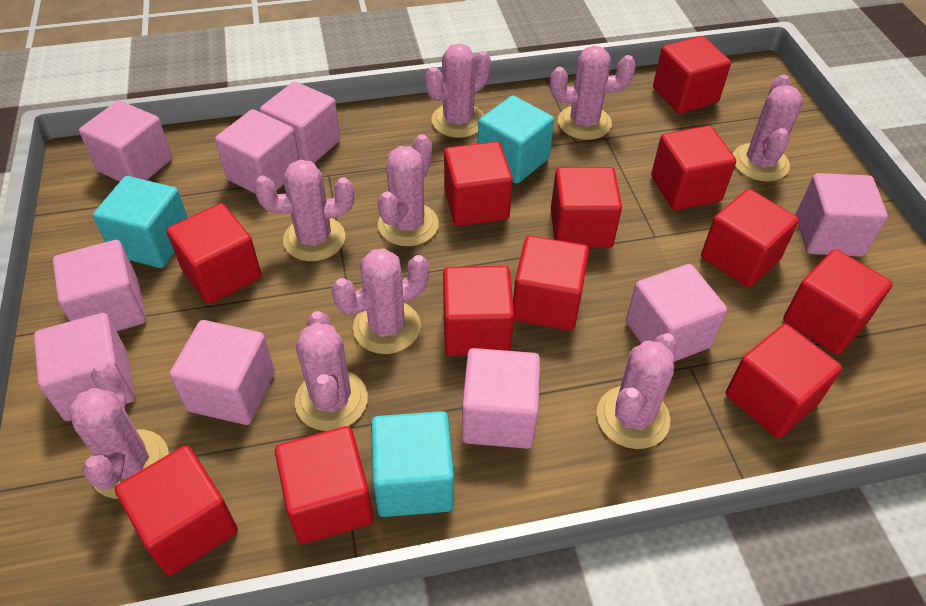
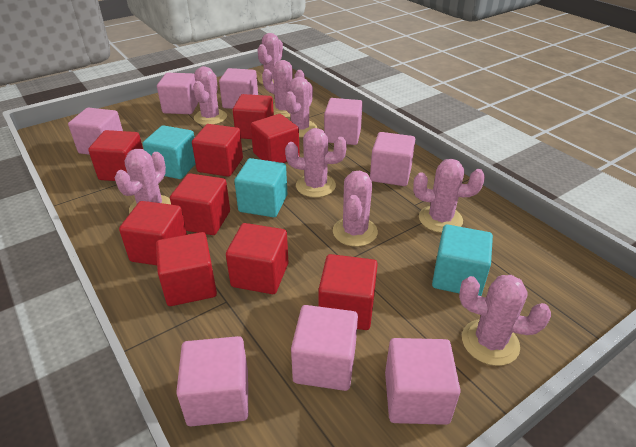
pink cube: [34,313,135,421] [53,240,146,331] [79,100,172,182] [170,320,275,425] [215,109,300,194] [260,81,340,163] [462,348,540,449] [626,264,727,362] [796,173,888,257] = 9 -> [68,108,123,155] [157,73,199,114] [176,336,248,426] [219,68,258,109] [291,305,358,391] [324,98,363,145] [370,132,415,186] [385,338,461,425] = 8
red cube: [115,445,238,576] [167,203,262,304] [275,426,373,544] [443,266,514,356] [444,141,513,226] [513,236,589,331] [551,167,622,248] [651,126,736,210] [653,36,731,114] [701,189,799,287] [726,324,842,438] [783,249,893,355] = 12 -> [88,130,143,181] [119,201,187,265] [156,232,217,306] [170,173,230,235] [192,124,243,177] [226,223,288,294] [233,94,274,139] [251,114,300,163] [318,254,378,330] = 9

